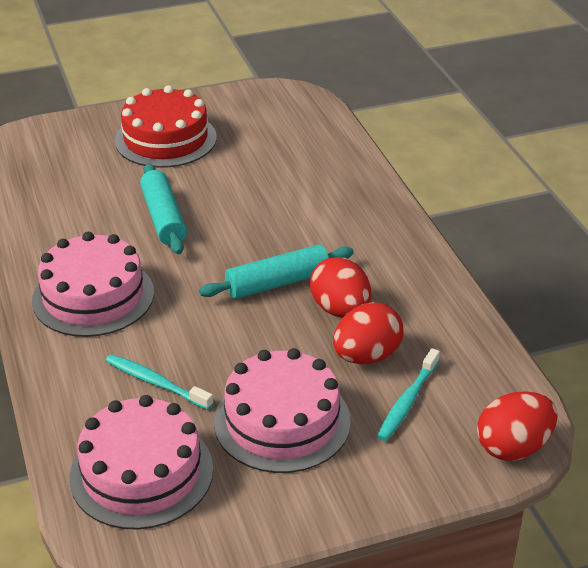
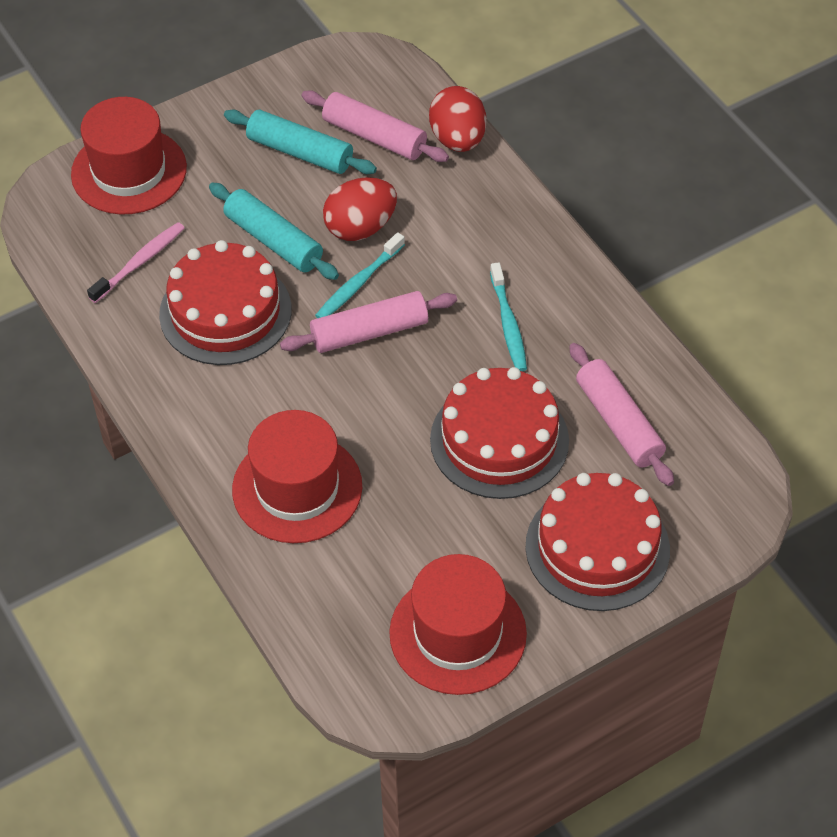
pink cake: [32,232,154,337] [70,395,213,530] [214,348,351,473] = 3 -> none = 0
pink rolling pin: none = 0 -> [280,291,457,353] [301,90,449,162] [569,343,674,486] = 3
pink toothbrush: none = 0 -> [87,222,185,303] = 1
red cake: [115,85,217,168] = 1 -> [159,240,291,365] [430,367,569,499] [525,473,670,611] = 3
red egg: [310,257,371,318] [333,302,404,364] [477,392,558,461] = 3 -> [323,177,397,241] [429,86,486,152] = 2
red hat: none = 0 -> [71,97,187,215] [232,410,362,543] [389,554,527,695] = 3

